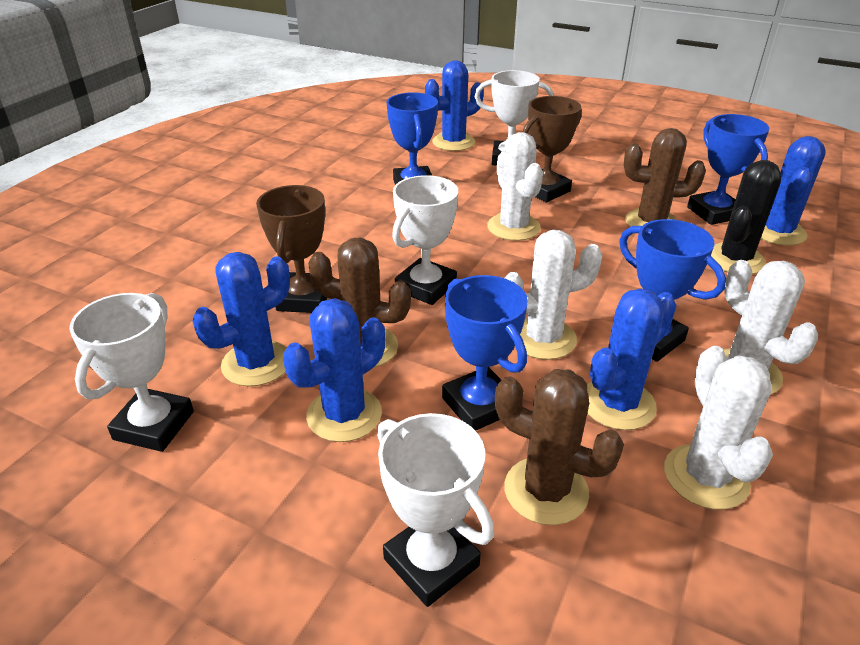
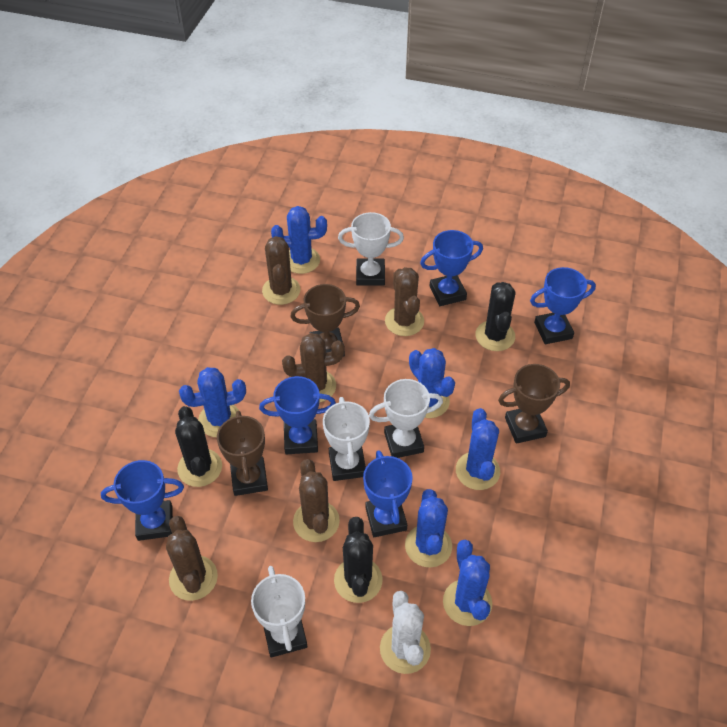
black cactus: [711,160,781,274] = 1 -> [175,406,222,487] [334,517,383,603] [475,282,515,351] = 3
blue cactus: [193,252,290,387] [283,298,385,442] [425,60,484,151] [587,288,677,430] [761,136,826,246] = 5 -> [179,367,246,437] [271,206,327,274] [405,489,452,568] [409,348,455,418] [443,540,492,626] [456,408,500,490] = 6
blue trophy: [387,92,438,185] [442,275,528,431] [619,219,726,362] [687,114,769,225] = 4 -> [101,460,184,541] [259,376,336,454] [363,451,413,537] [420,230,483,306] [530,267,596,344] = 5
brown cactus: [308,238,411,368] [495,369,624,525] [624,128,706,227] = 3 -> [166,516,218,601] [262,236,301,305] [282,333,345,403] [293,459,340,542] [385,267,424,336] = 5
brown trophy: [256,185,327,313] [523,96,582,202] = 2 -> [217,411,268,496] [290,284,360,357] [498,364,570,444] = 3
white cactus: [487,132,543,241] [505,230,603,360] [664,346,773,510] [723,260,818,395] = 4 -> [380,591,431,674] = 1

